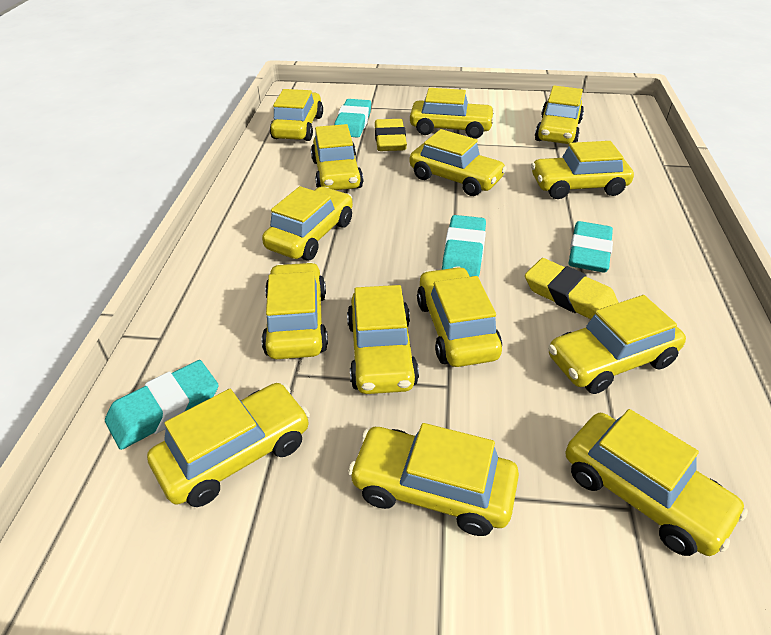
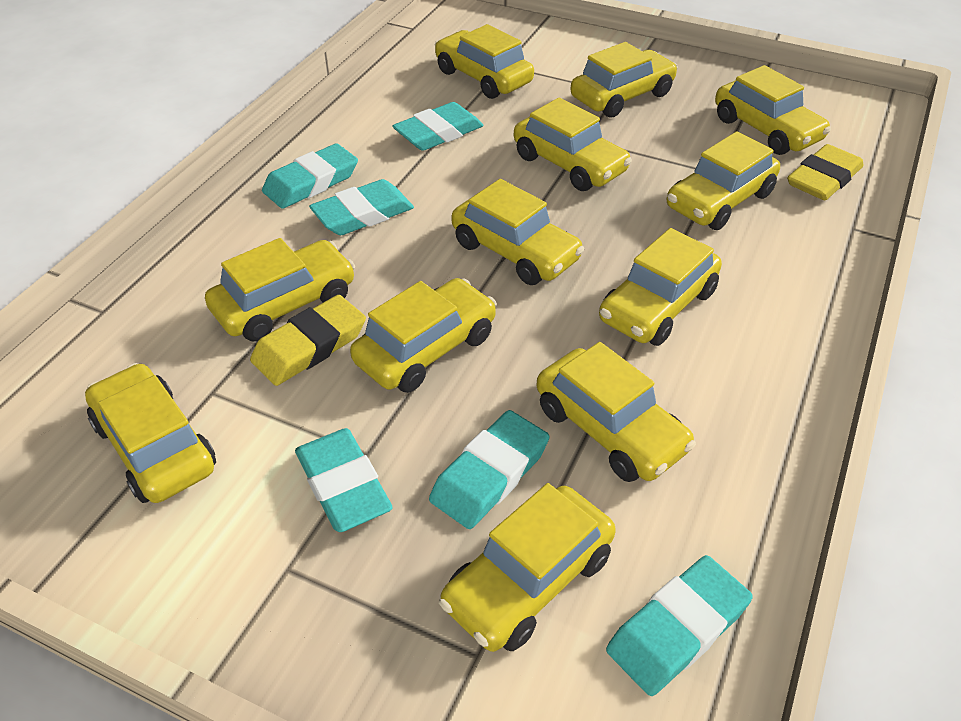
turquoise eraser: [105,360,219,450] [334,99,371,138] [442,215,486,277] [568,221,613,273] = 4 -> [262,143,358,209] [295,428,393,532] [309,179,414,235] [392,102,483,151] [429,410,549,529] [606,555,753,696] = 6
yellow car: [147,383,310,507] [262,186,353,261] [262,262,328,359] [270,89,323,141] [311,124,363,190] [347,285,419,394] [348,423,519,536] [410,88,495,139] [410,129,507,196] [417,267,502,367] [531,141,634,199] [535,86,584,144] [548,295,686,394] [565,409,748,556] = 14 -> [85,363,216,503] [205,238,355,342] [350,278,497,393] [435,24,534,99] [439,483,616,652] [451,179,584,285] [514,98,632,191] [536,342,696,482] [570,42,678,118] [599,228,722,346] [667,132,780,230] [715,65,831,155] = 12

